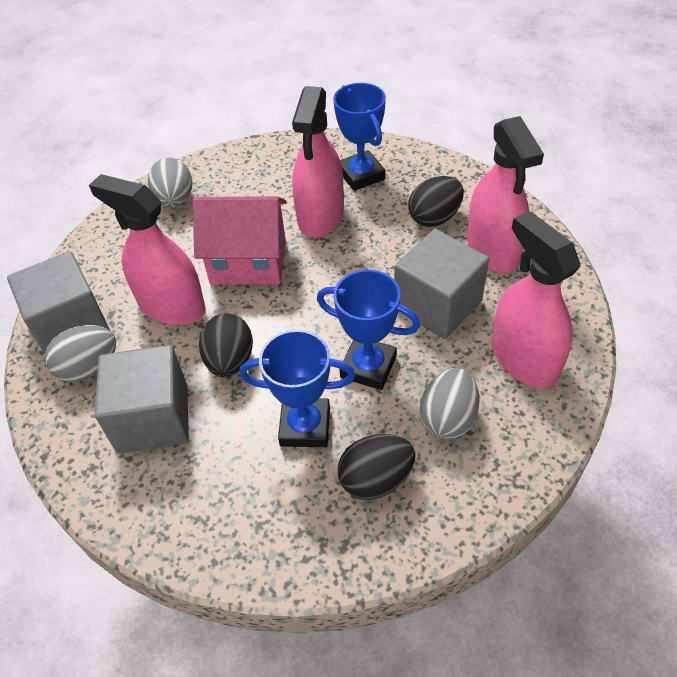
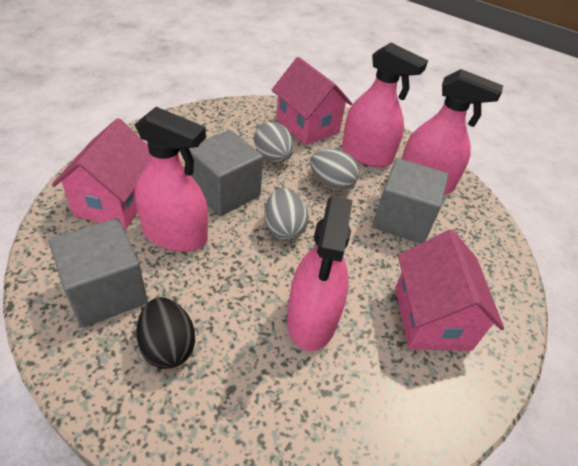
black egg: [199,314,253,377] [338,434,415,500] [408,176,464,227] = 3 -> [136,297,195,369] = 1
blue trophy: [240,330,355,447] [317,270,420,390] [333,83,386,191] = 3 -> none = 0
pink house: [193,196,286,285] = 1 -> [52,118,151,229] [272,57,352,145] [395,230,504,351] = 3

